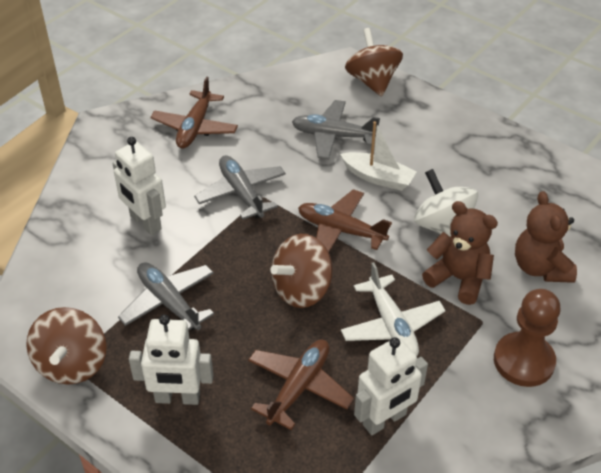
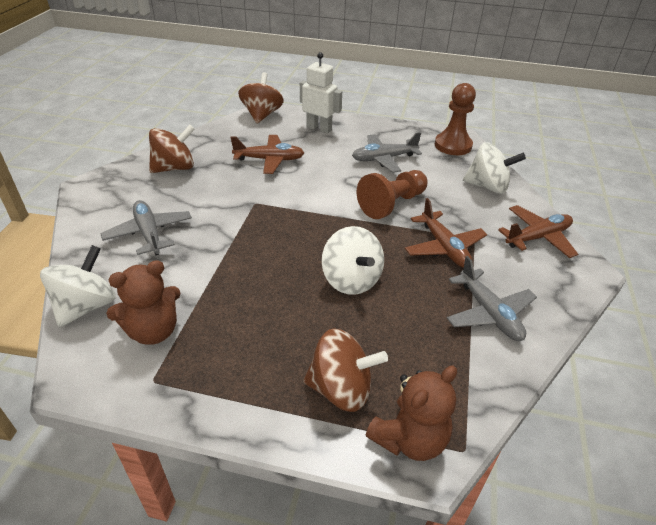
brown pawn: [494,289,561,387] = 1 -> [357,170,428,219] [435,83,476,155] = 2
white boat: [340,121,417,191] = 1 -> none = 0
white plane: [341,262,446,356] = 1 -> none = 0
white robot: [112,137,166,235] [129,314,213,405] [354,337,428,435] = 3 -> [300,52,342,134] = 1
white spinning top: [414,169,478,237] = 1 -> [40,245,115,328] [322,226,384,295] [463,142,526,194] = 3

